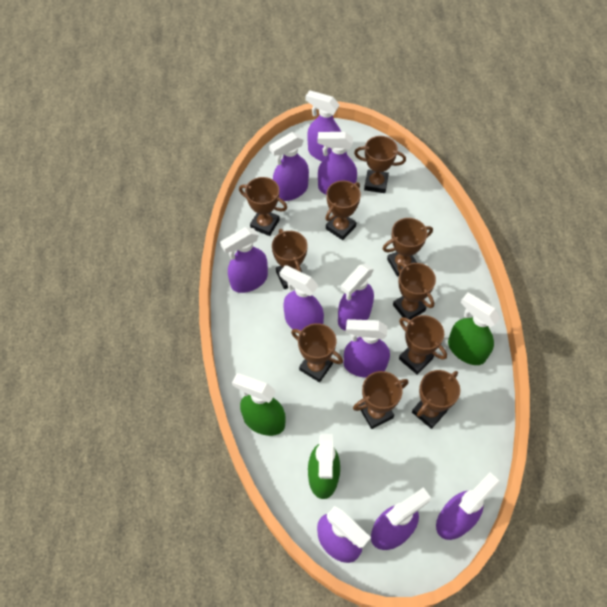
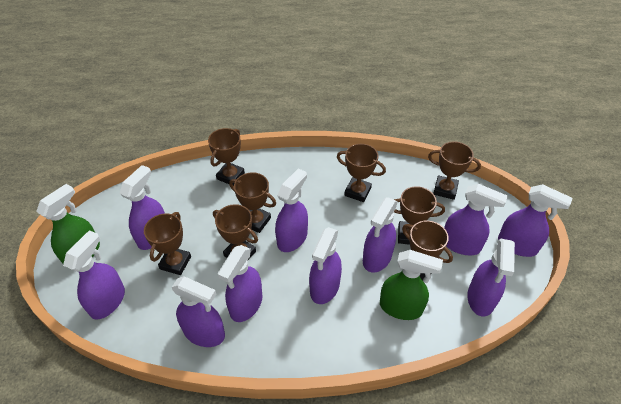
brown trophy: [239,177,287,236] [272,229,308,289] [291,323,343,382] [325,181,361,240] [353,371,408,429] [354,136,406,193] [382,218,433,277] [393,262,436,320] [399,315,447,375] [412,370,460,429] = 10 -> [144,212,191,275] [208,128,245,186] [213,204,258,261] [229,172,276,233] [337,144,386,202] [394,186,445,245] [402,221,453,281] [428,142,481,200] = 8
green spray bottle: [232,373,286,436] [308,434,340,499] [448,293,500,365] = 3 -> [36,184,100,264] [380,250,443,320] = 2

